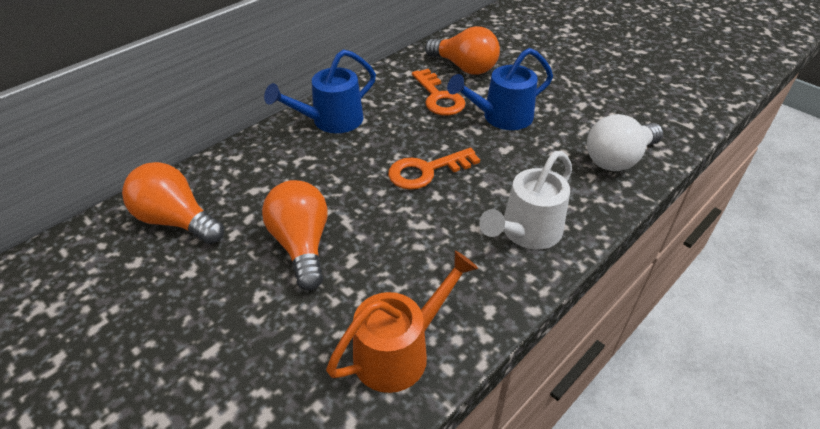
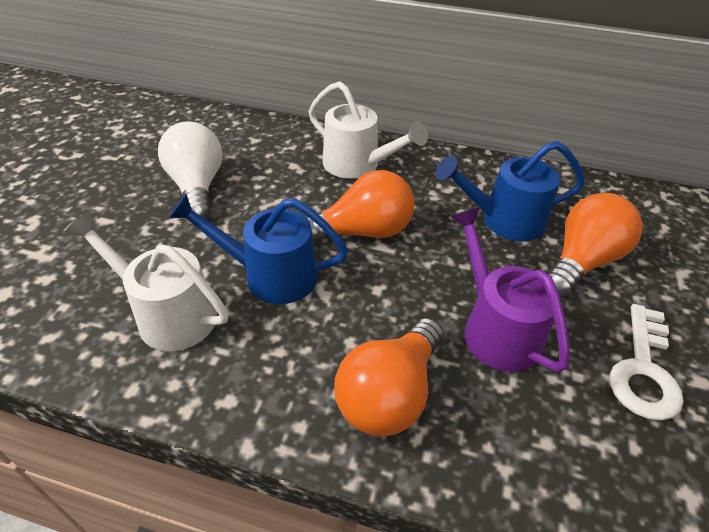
orange key: [388,148,480,190] [412,69,466,115] = 2 -> none = 0
orange watering can: [326,250,478,393] = 1 -> none = 0
purple watering can: none = 0 -> [451,208,570,372] = 1
white key: none = 0 -> [610,304,684,421] = 1
white watering can: [479,151,572,250] = 1 -> [64,212,228,351] [309,81,428,179] = 2

